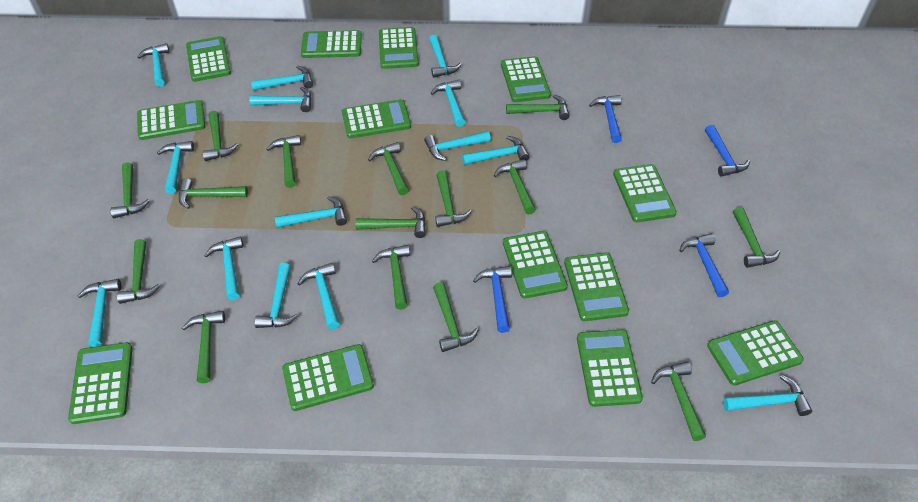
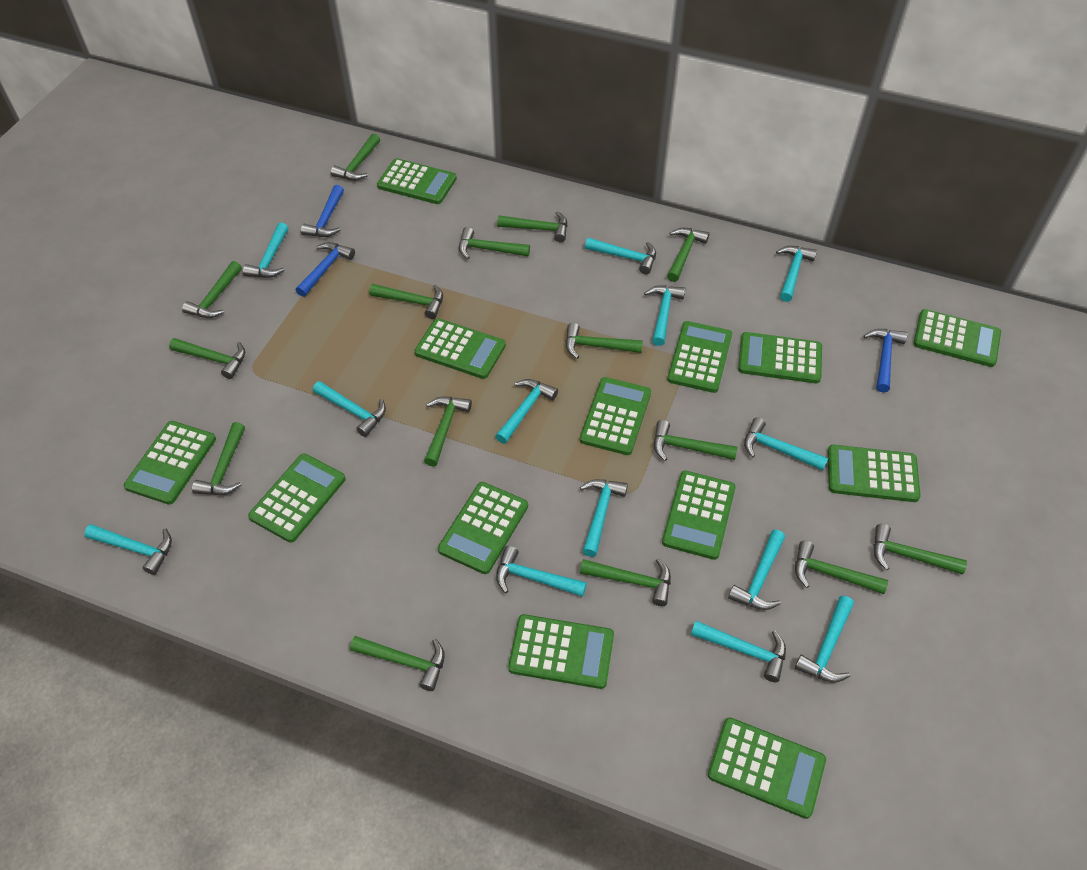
blue hammer: [473,266,512,333] [589,95,622,143] [679,234,729,297] [705,125,750,177] = 4 -> [296,242,355,297] [301,185,344,237] [864,329,908,393] = 3
turquoise hammer: [78,279,121,347] [137,43,170,87] [157,141,194,194] [204,236,243,300] [249,87,311,112] [251,66,313,91] [255,263,298,328] [275,196,347,228] [298,263,340,330] [424,131,491,161] [429,35,461,78] [431,80,465,127] [462,136,530,165] [723,375,812,416] = 14 -> [84,524,172,575] [243,222,289,278] [313,381,386,437] [495,379,558,444] [496,546,587,597] [580,479,628,557] [585,238,656,274] [644,285,685,346] [691,621,786,682] [728,530,785,610] [744,417,828,471] [776,246,817,302] [795,596,854,683] = 13

